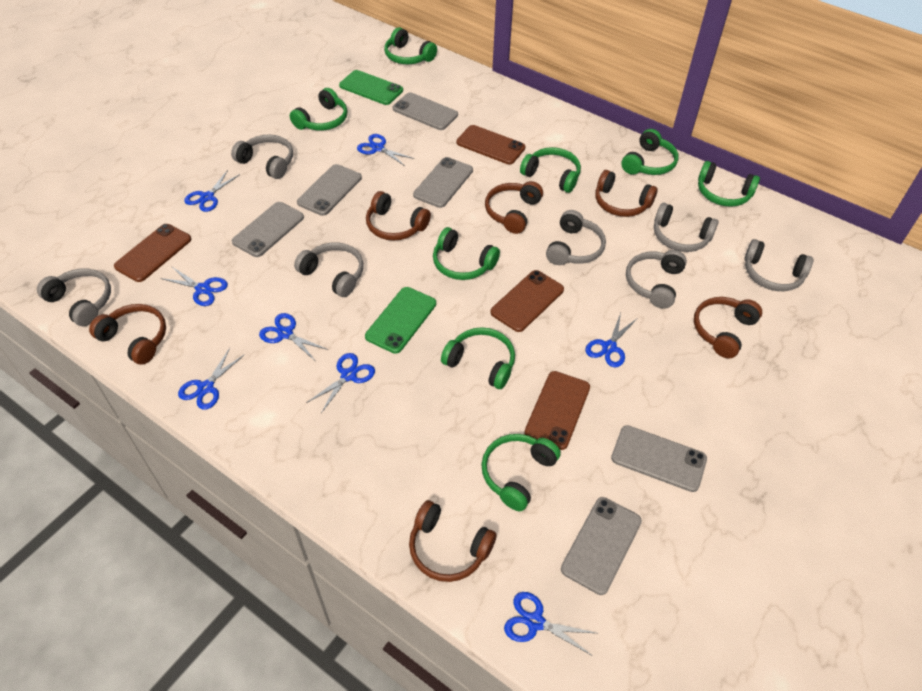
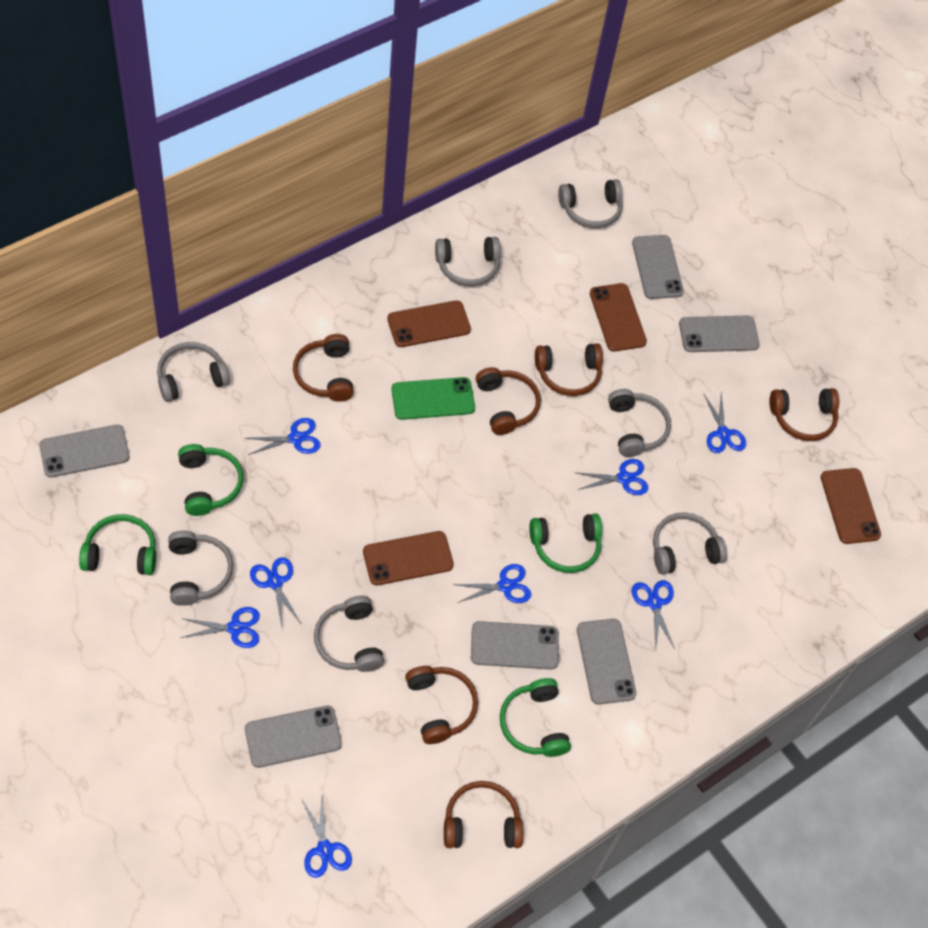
green headphones: [290,88,347,130] [384,27,437,64] [433,227,500,280] [441,327,515,389] [481,434,561,511] [520,147,581,193] [621,129,678,175] [698,161,760,207] = 8 -> [79,514,156,575] [178,444,243,516] [500,678,571,757] [529,514,602,573] = 4
green phone: [339,70,403,105] [365,287,436,354] = 2 -> [391,377,475,420] = 1

